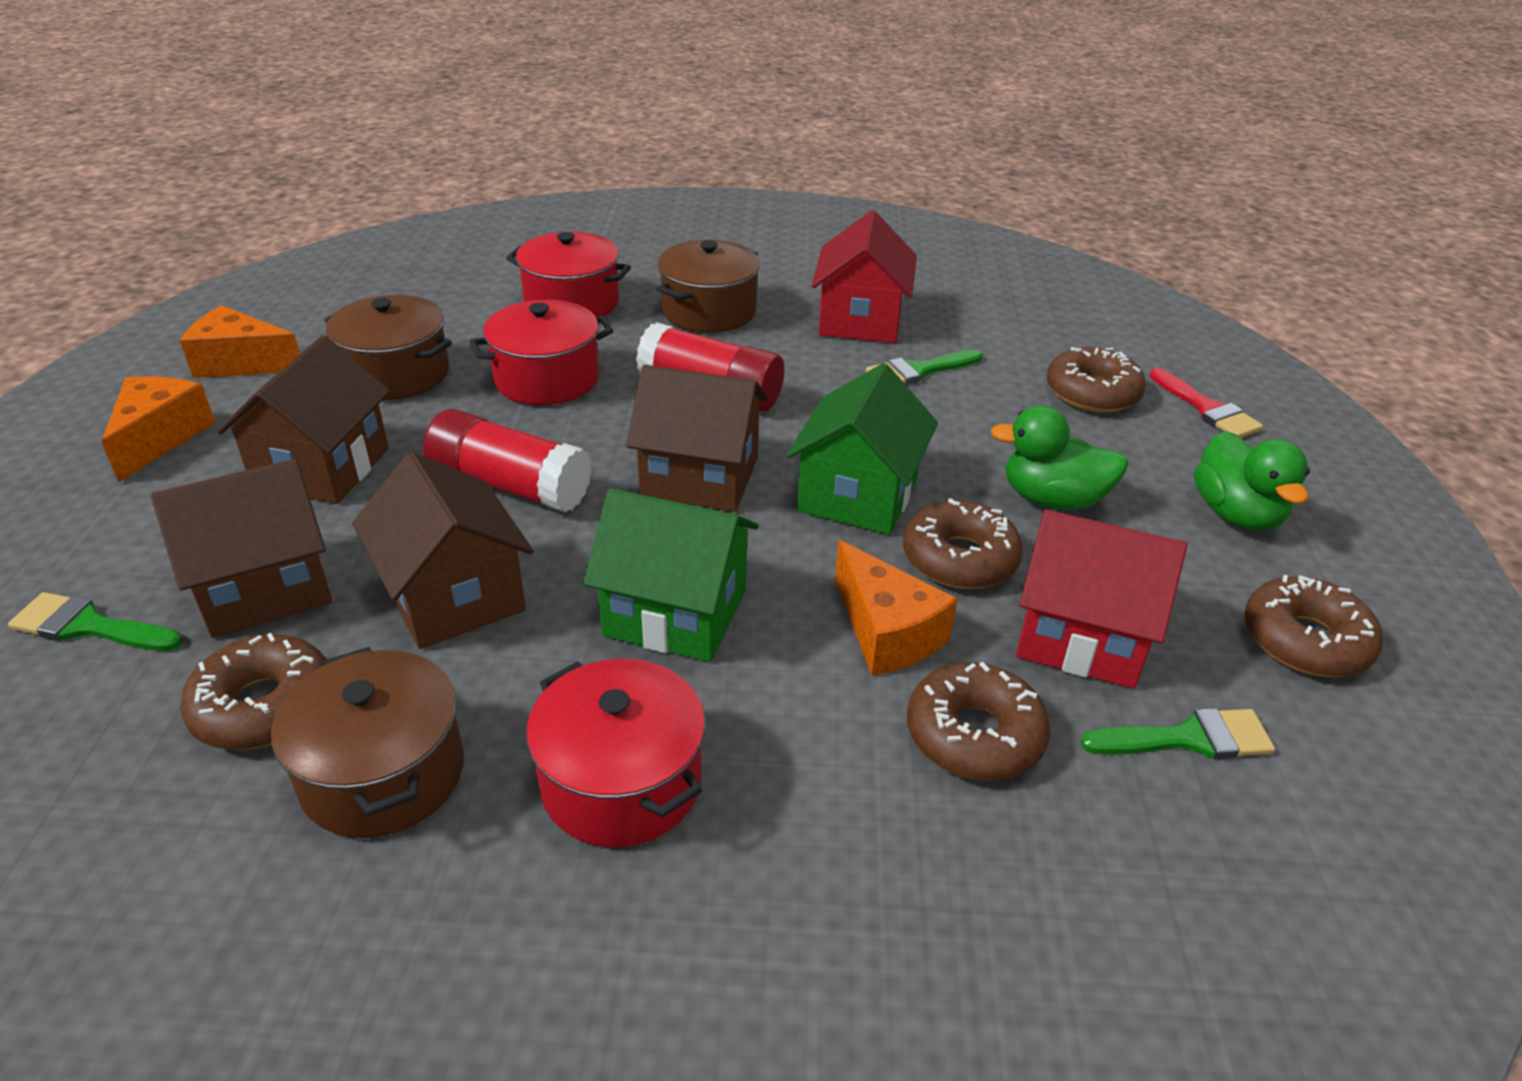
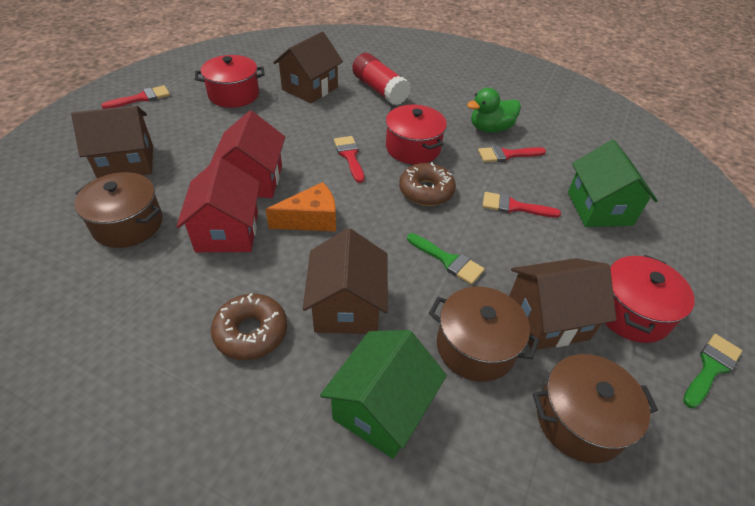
brown donut: [180,633,327,750] [903,498,1023,589] [907,662,1051,781] [1047,347,1146,413] [1244,575,1383,677] = 5 -> [211,293,287,360] [399,162,456,206] = 2
green brush: [8,592,183,651] [866,350,983,385] [1080,708,1275,759] = 3 -> [407,233,485,285] [683,334,742,408] = 2
green duck: [991,405,1129,510] [1194,431,1310,531] = 2 -> [467,88,521,133] = 1
orange cheese: [101,376,215,482] [180,305,300,378] [835,540,958,676] = 3 -> [265,182,336,231] = 1
red brush: [1149,368,1263,438] = 1 -> [101,85,170,109] [334,136,364,183] [478,146,546,162] [483,192,561,218] = 4
red glue stick: [423,409,592,513] [636,322,784,411] = 2 -> [352,53,411,105] = 1

